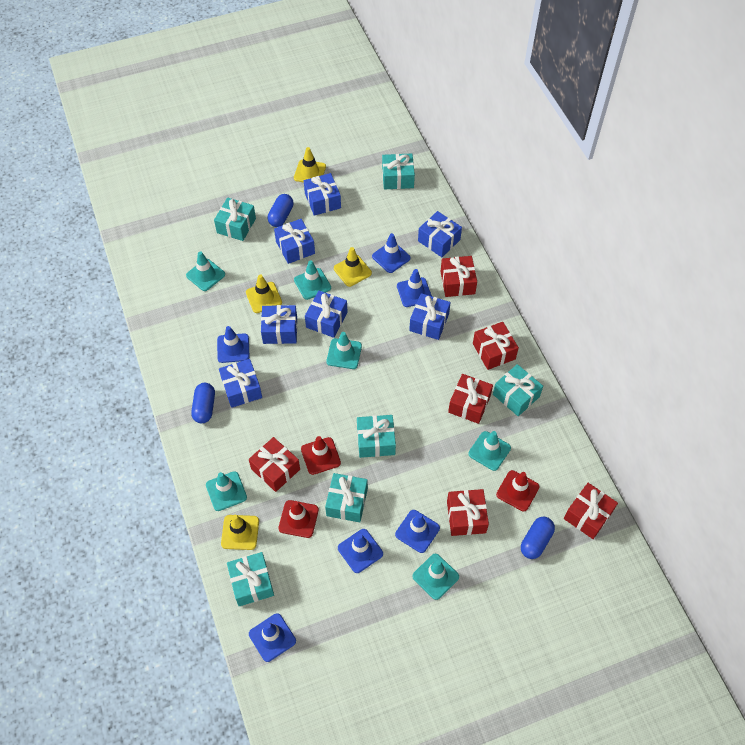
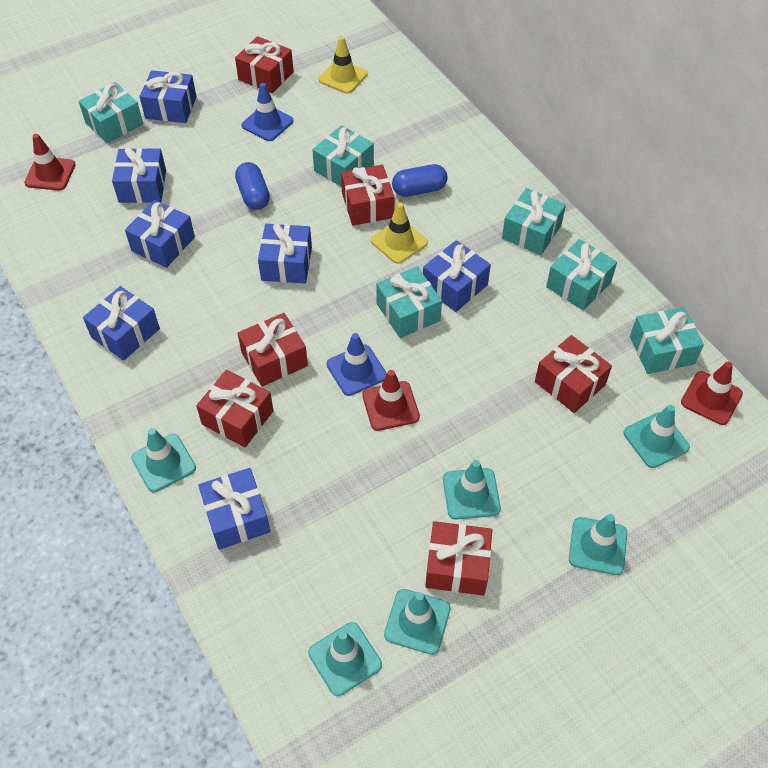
blue capsule: [191,383,215,423] [268,194,294,227] [521,517,555,559] = 3 -> [235,162,270,210] [392,164,448,197] = 2
blue traffic cone: [217,326,250,363] [249,613,296,662] [338,529,383,573] [372,233,411,273] [395,510,440,553] [397,269,432,307] = 6 -> [241,83,294,141] [327,333,387,396] = 2
yellow traffic cone: [221,515,259,550] [246,274,282,313] [294,147,326,183] [334,247,372,287] = 4 -> [319,36,368,94] [371,202,428,264] = 2

